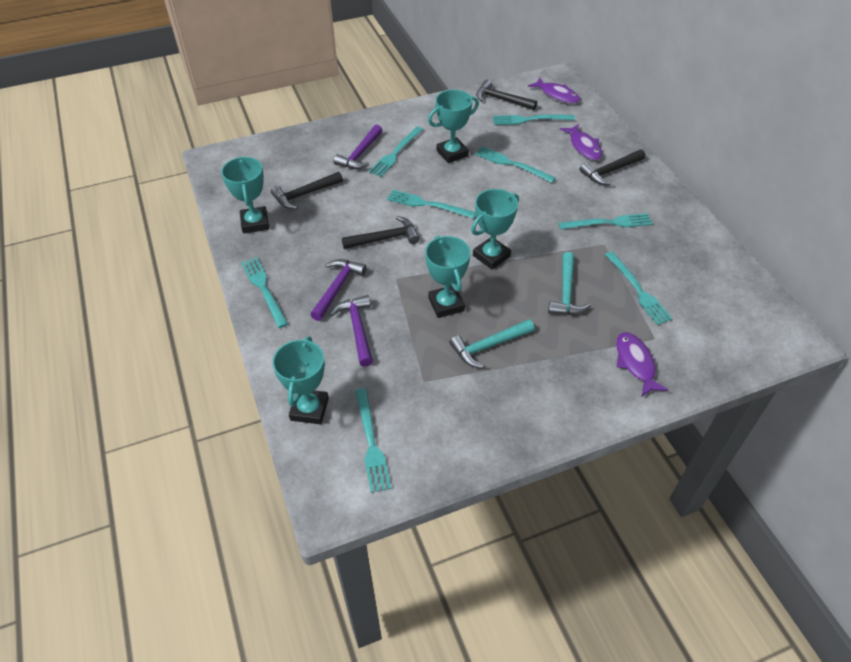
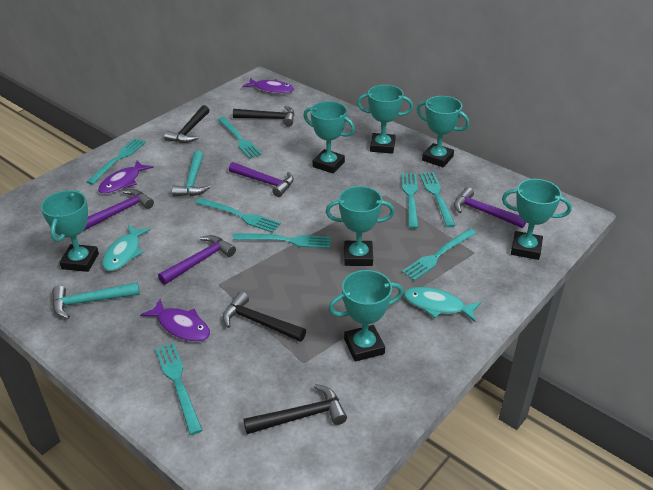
purple hammer: [310,259,367,321] [330,295,373,367] [334,125,383,169] = 3 -> [83,189,154,231] [158,235,236,285] [229,162,294,197] [454,187,526,228] = 4
turquoise fish: none = 0 -> [102,225,151,271] [404,287,481,322] = 2
turquoise trophy: [221,157,269,234] [272,337,329,424] [425,236,471,318] [428,90,479,163] [471,189,519,269] = 5 -> [41,190,99,272] [303,101,355,173] [326,186,395,266] [329,270,403,362] [357,85,413,154] [417,96,469,167] [502,179,572,260] = 7

